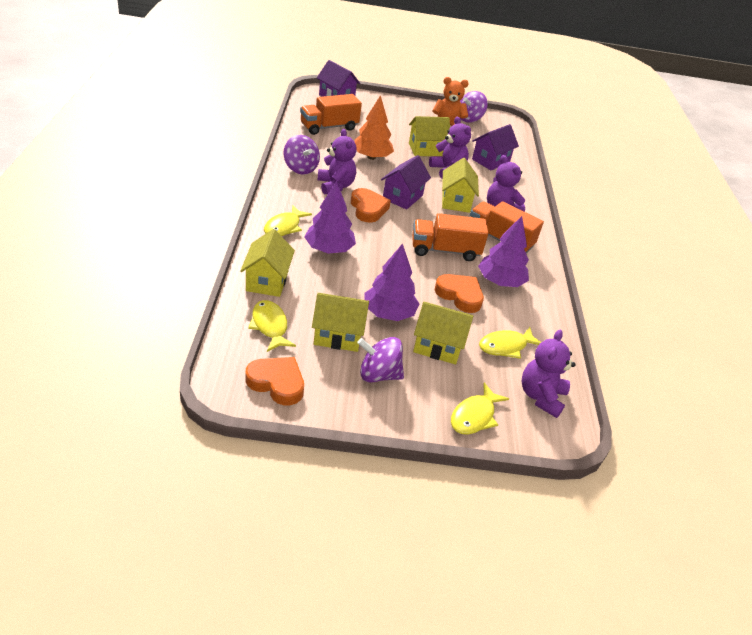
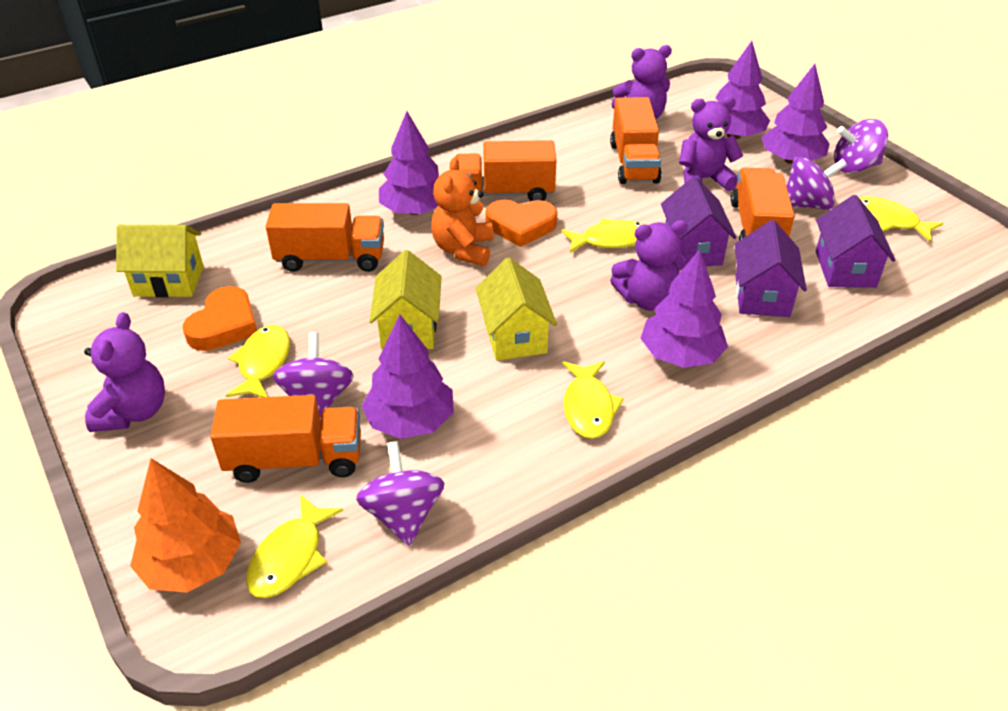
orange heart: [245,357,304,405] [351,188,391,223] [435,274,484,313] = 3 -> [183,286,257,351] [485,200,558,247] = 2
orange truck: [300,94,362,135] [412,213,488,261] [470,201,544,253] = 3 -> [210,395,361,483] [266,203,384,272] [455,140,557,201] [610,97,662,184] [731,168,795,240] = 5
purple spinning top: [283,135,320,175] [357,337,404,382] [460,91,488,123] = 3 -> [273,332,354,418] [356,441,445,546] [786,157,847,210] [834,119,888,173] = 4
purple tree: [305,181,356,254] [364,243,419,321] [478,216,529,287] = 3 -> [362,315,454,439] [379,111,439,215] [640,249,728,368] [715,41,770,139] [761,64,830,164] = 5
yellow fish: [248,300,296,352] [264,205,312,236] [451,383,509,435] [479,327,541,359] = 4 -> [225,325,290,397] [246,494,343,598] [561,218,645,253] [562,361,624,439] [859,196,943,242] = 5
yellow house: [240,229,295,297] [312,293,369,352] [409,116,450,156] [413,302,473,364] [442,158,479,213] = 5 -> [116,225,204,298] [369,250,442,349] [475,257,557,361] = 3

